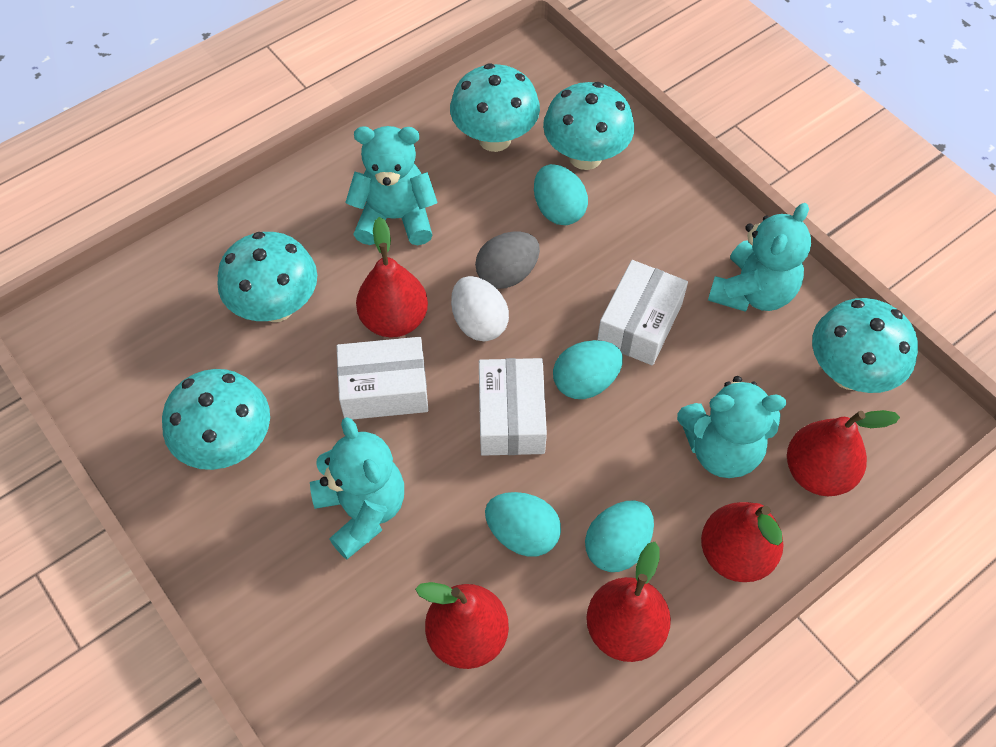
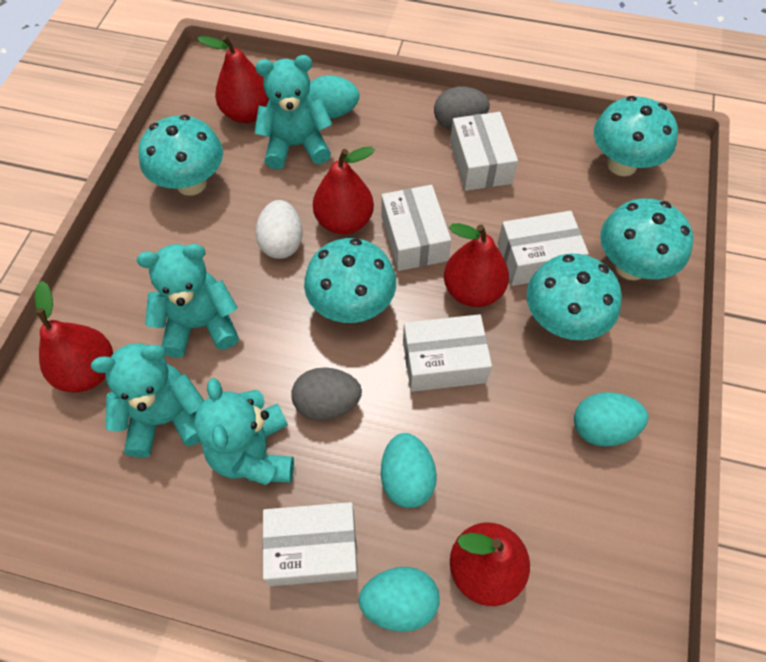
grey egg: [475,232,540,289] = 1 -> [291,367,362,421] [434,86,490,130] = 2
white box: [337,337,428,420] [479,358,547,456] [597,260,688,365] = 3 -> [262,502,358,586] [381,185,451,271] [403,314,492,392] [450,112,518,191] [497,211,589,286] = 5

